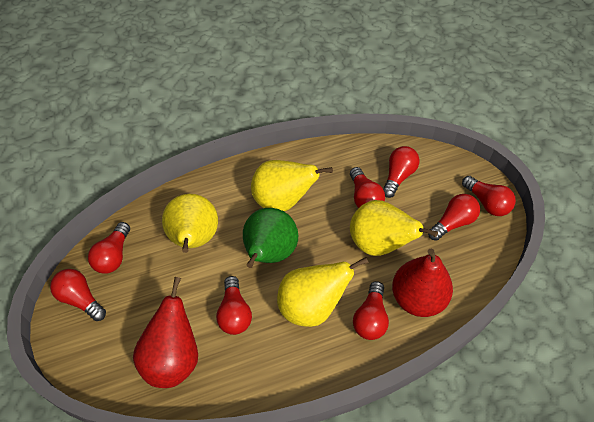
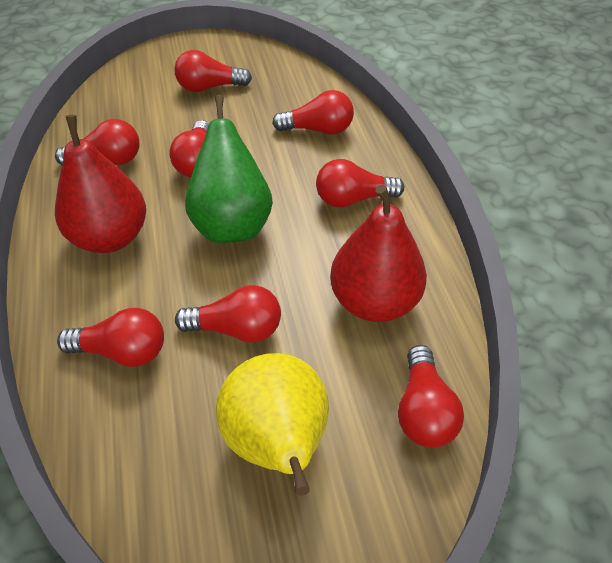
yellow pear: [162,194,218,253] [251,160,333,211] [277,257,369,327] [350,200,438,256] = 4 -> [216,353,329,496] = 1

